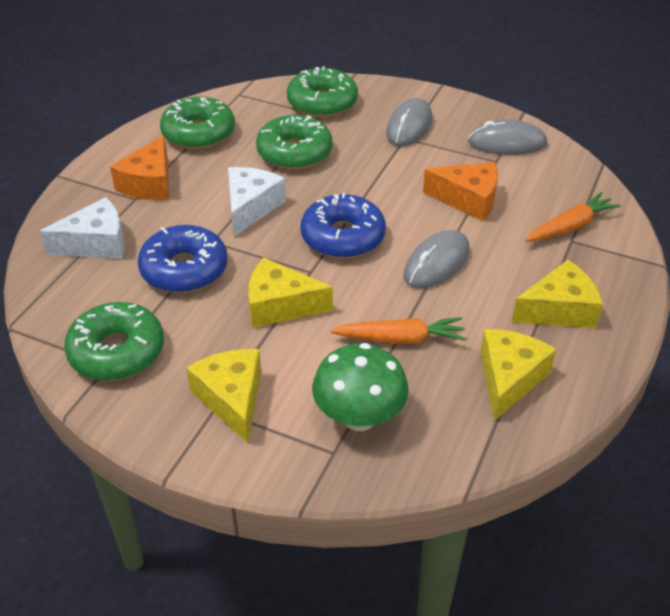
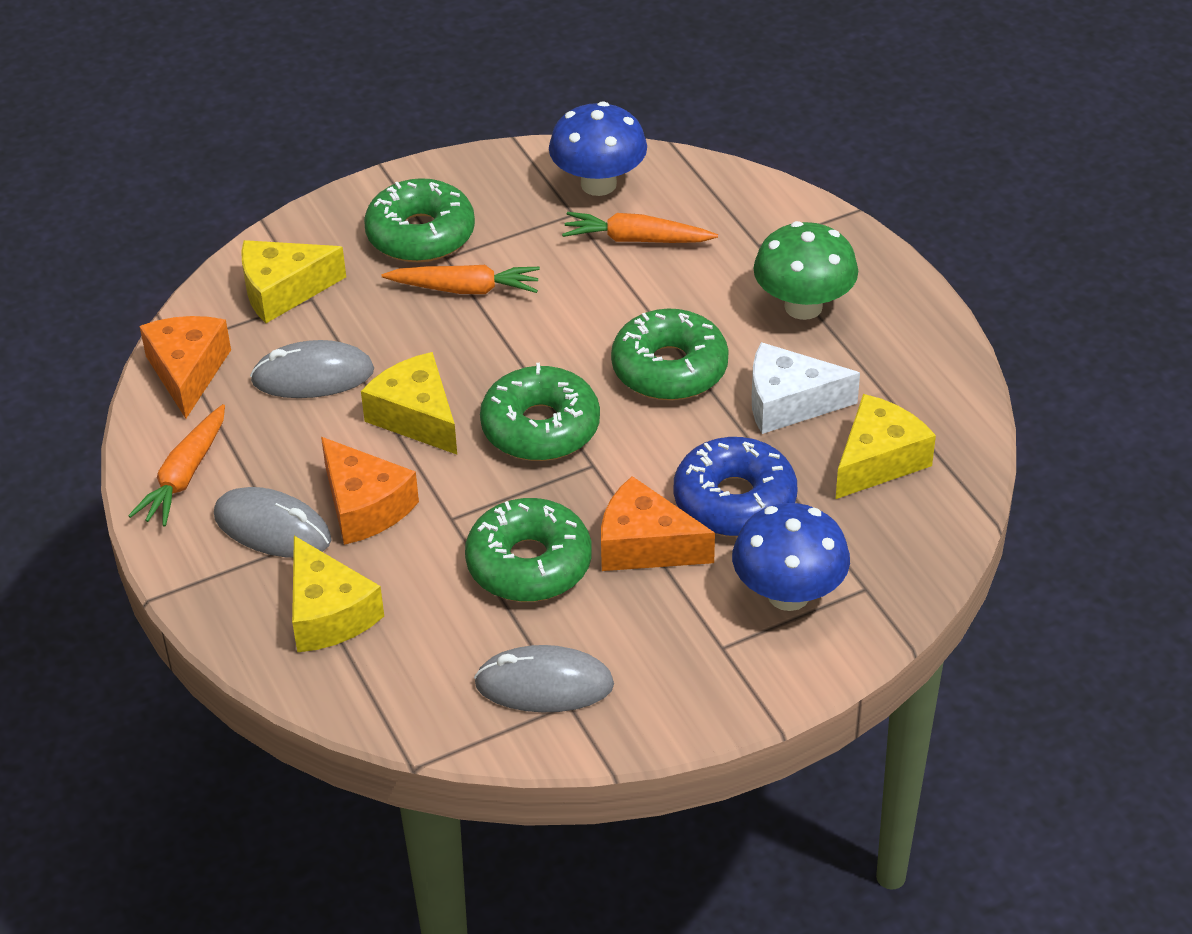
blue donut: [138,225,228,293] [300,193,386,259] = 2 -> [674,437,797,537] = 1
blue mushroom: none = 0 -> [549,101,647,196] [732,503,850,611] = 2
orange carrot: [330,317,466,344] [525,192,621,242] = 2 -> [128,404,225,526] [382,265,540,294] [562,212,718,243] = 3
orange cheese: [110,135,169,200] [423,162,498,221] = 2 -> [139,316,231,419] [321,437,419,545] [601,476,715,571] = 3
white cheese: [40,197,125,259] [228,167,286,236] = 2 -> [752,342,860,434] = 1

